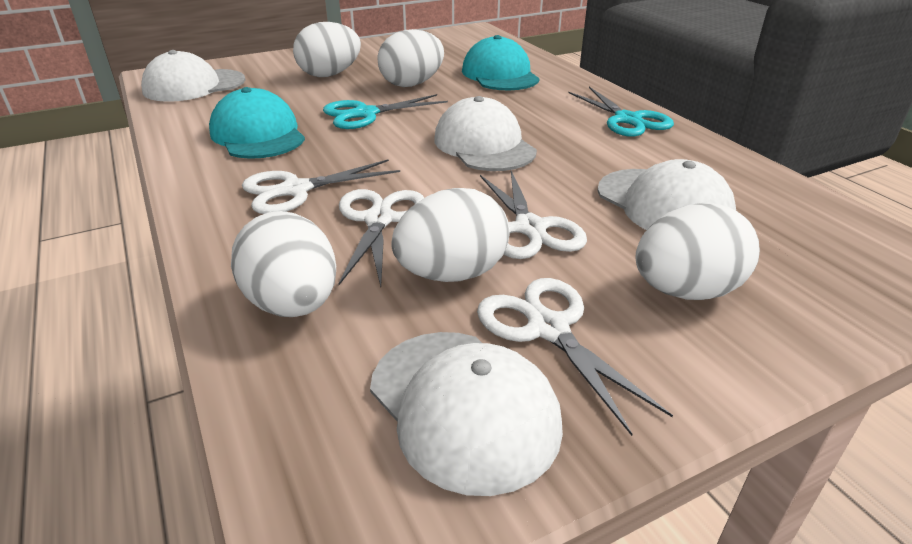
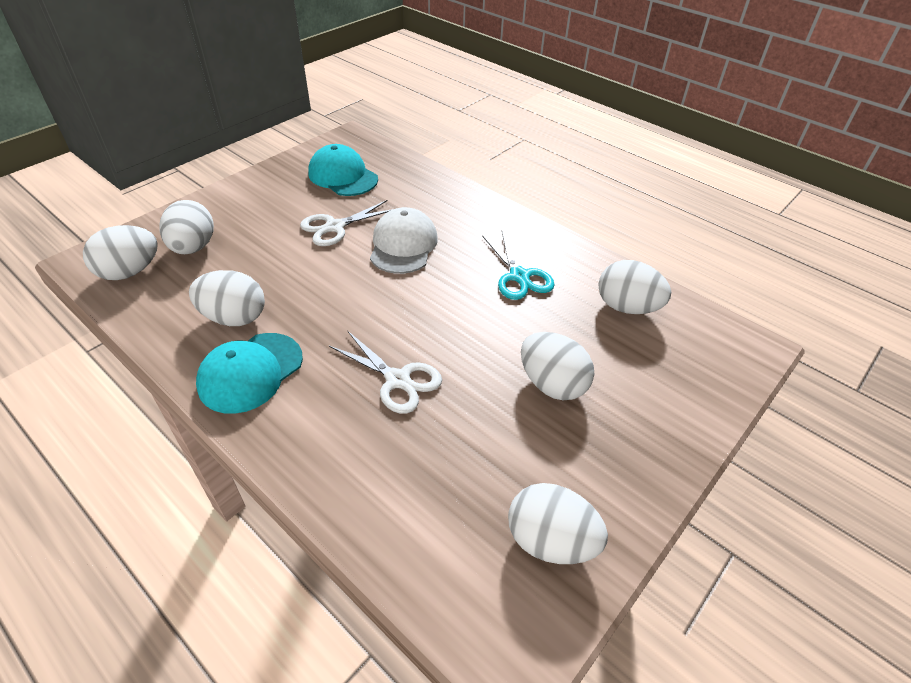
turquoise scissors: [323,94,448,129] [568,87,674,137] = 2 -> [482,231,554,300] = 1
white cap: [141,50,245,102] [370,332,563,496] [434,96,537,171] [597,159,736,230] = 4 -> [370,207,438,274] = 1
white egg: [231,211,336,317] [293,22,361,77] [378,29,444,87] [391,188,510,282] [635,203,760,300] = 5 -> [83,225,158,280] [159,200,214,254] [189,270,265,326] [508,483,608,564] [521,332,594,400] [598,260,671,314] = 6
white scissors: [242,159,400,214] [339,189,424,287] [477,278,673,436] [480,171,587,259] = 4 -> [300,200,393,246] [329,331,442,414] = 2

